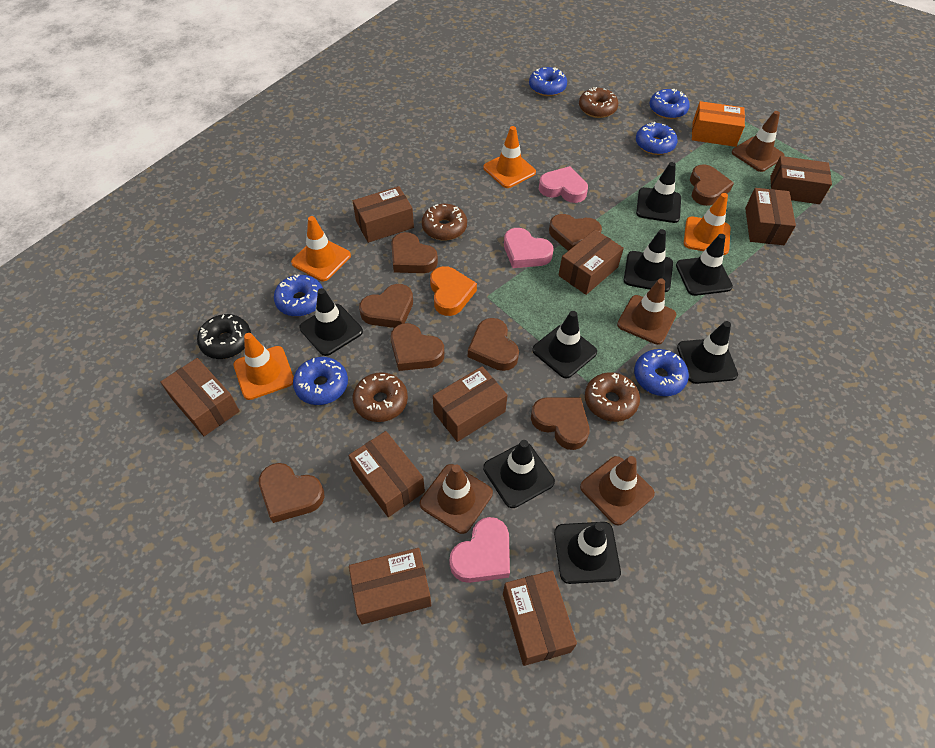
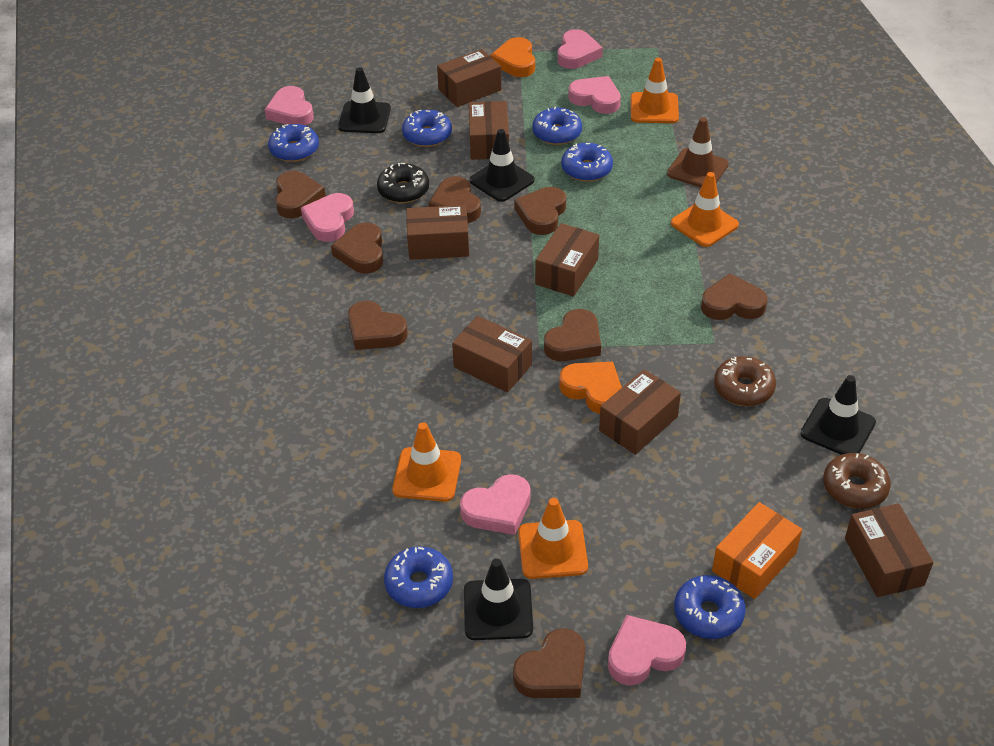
black traffic cone: [299,288,363,356] [483,440,555,508] [532,311,597,378] [554,522,621,584] [624,229,673,292] [636,162,681,223] [676,234,733,296] [677,321,738,384] = 8 -> [338,67,391,133] [464,558,533,640] [470,129,535,202] [800,375,876,455] = 4
brown box: [160,358,240,436] [349,431,425,517] [349,548,431,624] [353,186,414,243] [433,366,507,442] [503,571,577,666] [558,230,624,295] [745,188,796,245] [770,156,832,204] = 9 -> [406,205,469,260] [437,49,501,107] [452,316,532,392] [469,101,509,160] [535,223,599,297] [599,369,681,455] [845,503,934,597] = 7
brown donut: [353,372,408,422] [422,204,467,240] [579,87,618,118] [585,372,640,422] = 4 -> [714,356,776,406] [823,453,891,509] = 2
brown traffic cone: [420,464,493,534] [580,456,655,526] [617,278,676,345] [732,111,785,172] = 4 -> [667,117,729,187] = 1
orange heart: [430,266,477,316] = 1 -> [490,37,535,77] [559,362,622,414] = 2
pink heart: [449,517,510,583] [504,228,553,268] [539,166,588,203] = 3 -> [264,86,314,126] [301,193,354,242] [460,474,531,535] [557,29,603,69] [568,76,621,114] [608,615,686,686] = 6

